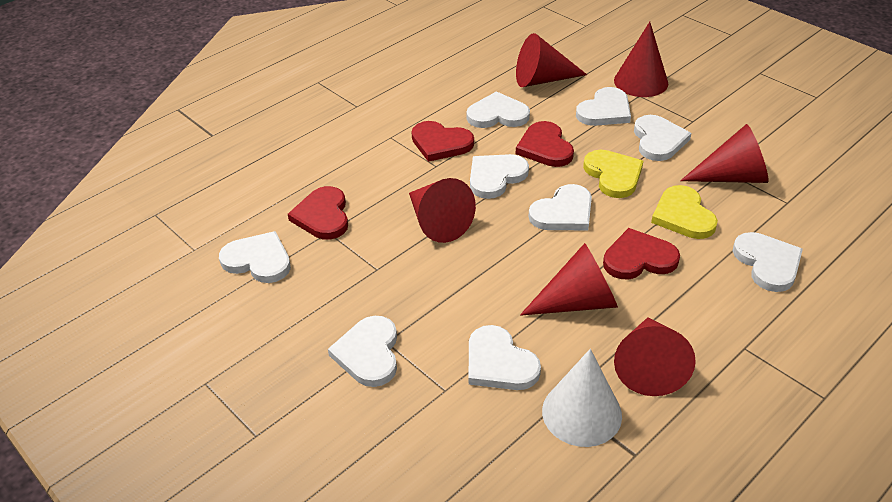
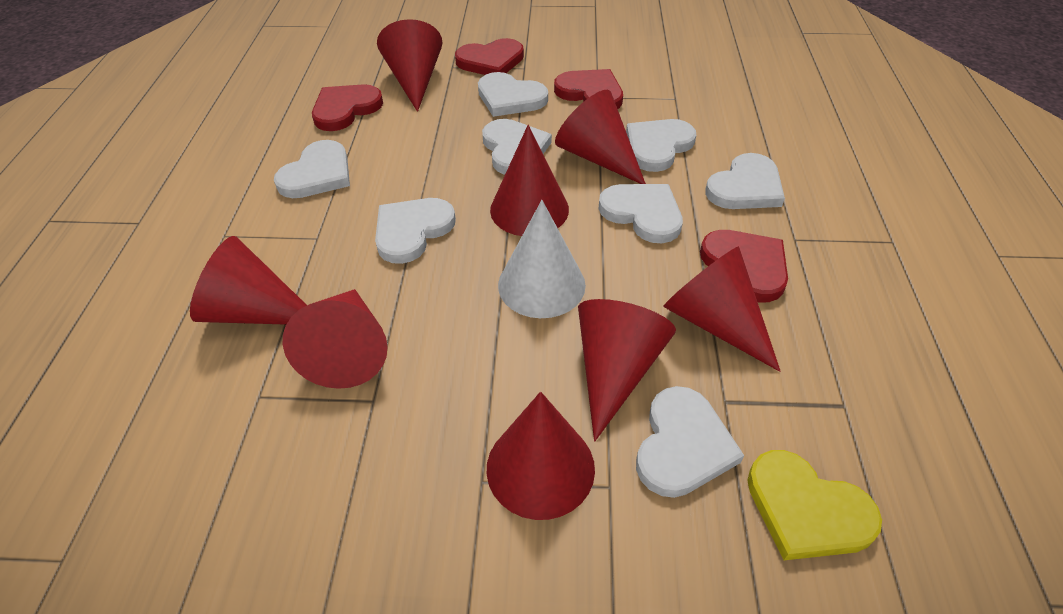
red cone: [409,178,476,243] [516,33,587,87] [520,243,618,316] [614,22,668,97] [614,317,696,396] [680,124,769,183] = 6 -> [190,236,307,325] [283,289,388,389] [377,19,442,112] [487,392,595,520] [490,125,569,236] [555,90,646,184] [578,299,676,442] [663,246,781,372] = 8
white heart: [219,231,291,283] [328,316,397,387] [466,91,530,128] [469,325,541,390] [470,154,529,199] [529,184,592,230] [576,87,631,126] [634,115,691,161] [733,232,803,292] = 9 -> [274,140,350,198] [375,198,456,264] [478,72,548,117] [482,119,552,175] [598,184,683,243] [626,119,696,172] [636,386,744,498] [705,153,785,209] = 8
yellow heart: [583,150,643,198] [651,185,718,239] = 2 -> [747,450,882,560] = 1

